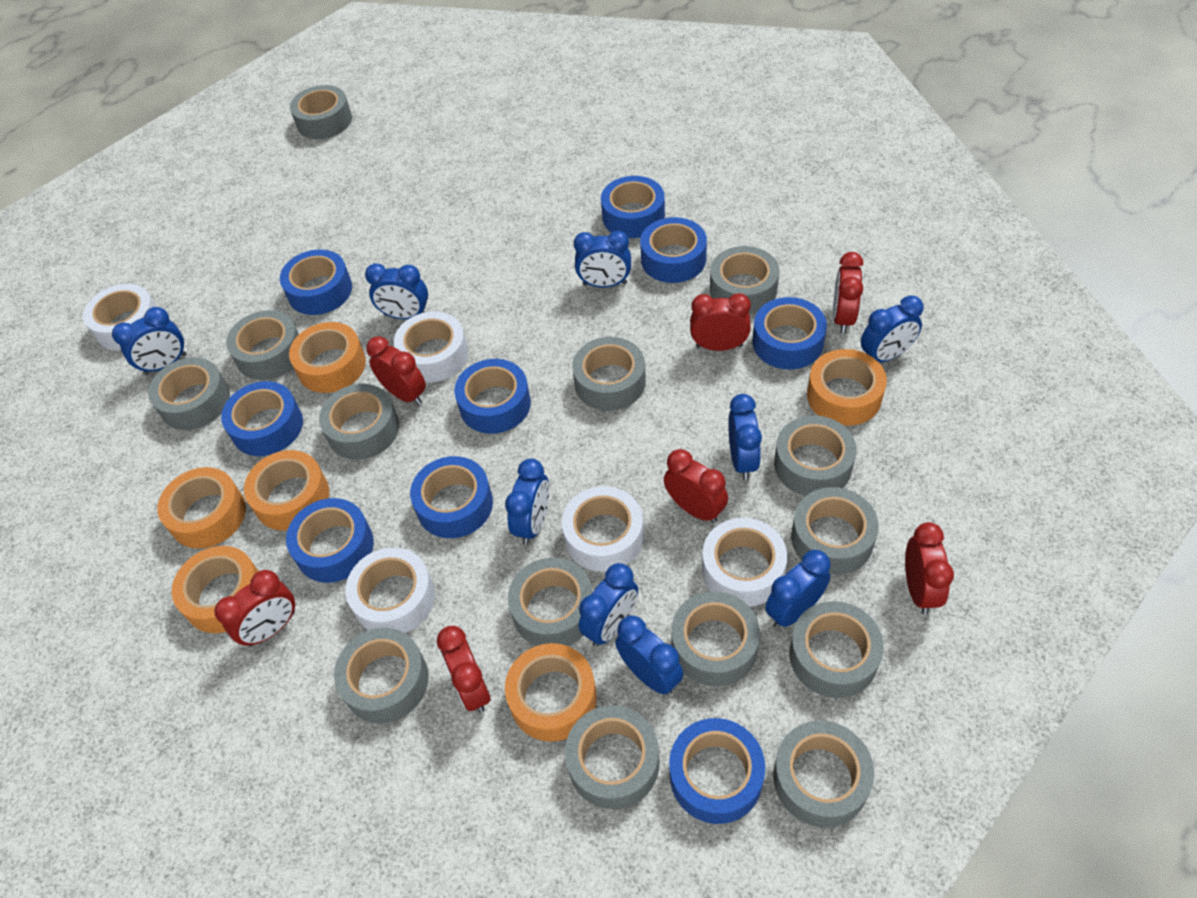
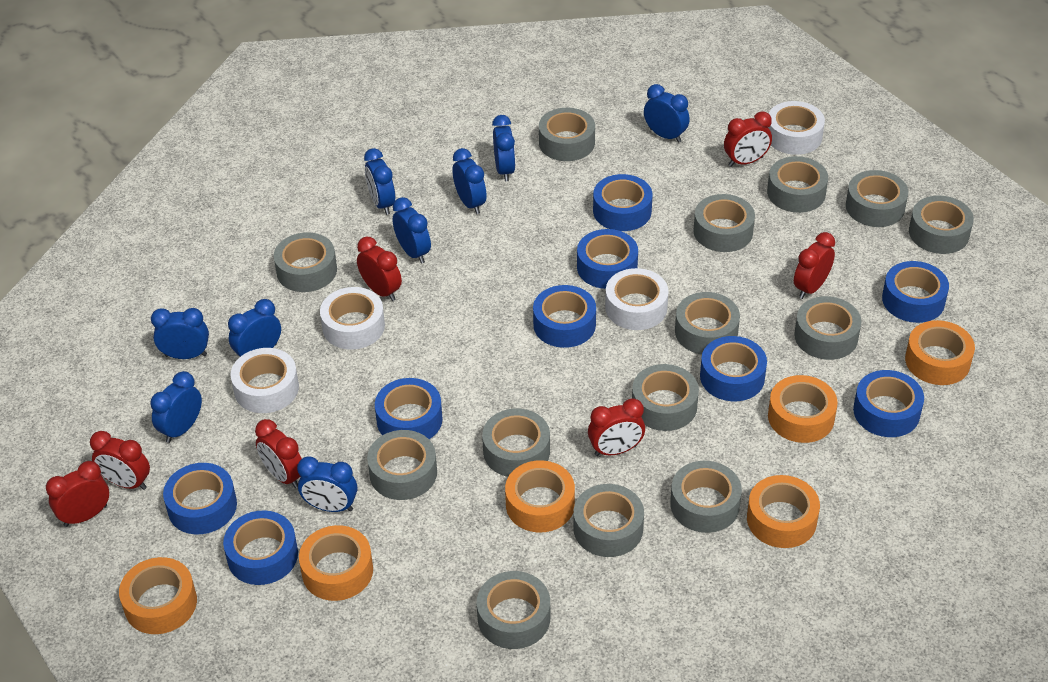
white tape: [83,284,157,351] [346,547,435,633] [394,312,468,382] [562,486,644,572] [702,518,787,607] = 5 -> [230,348,299,413] [320,287,385,350] [605,268,669,330] [768,101,825,155] = 4

